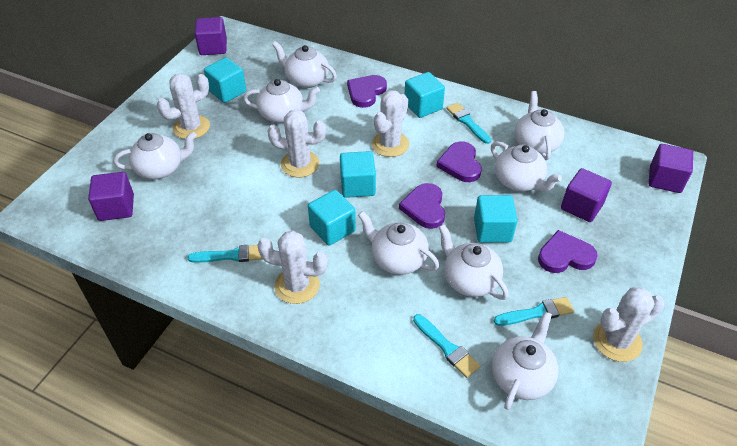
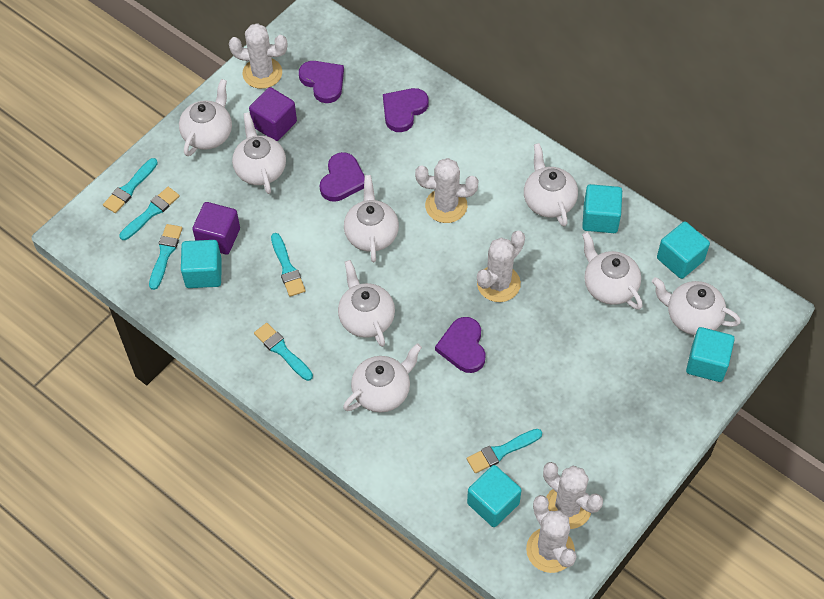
purple cube: [88,172,134,221] [195,17,227,55] [561,168,612,222] [648,144,693,193] = 4 -> [192,202,240,255] [249,87,297,141] = 2
turquoise brush: [188,245,263,263] [413,314,480,378] [446,103,491,144] [494,297,574,326] = 4 -> [103,158,158,213] [119,187,180,240] [149,224,182,290] [254,323,313,381] [271,233,306,297] [467,429,542,473] = 6

